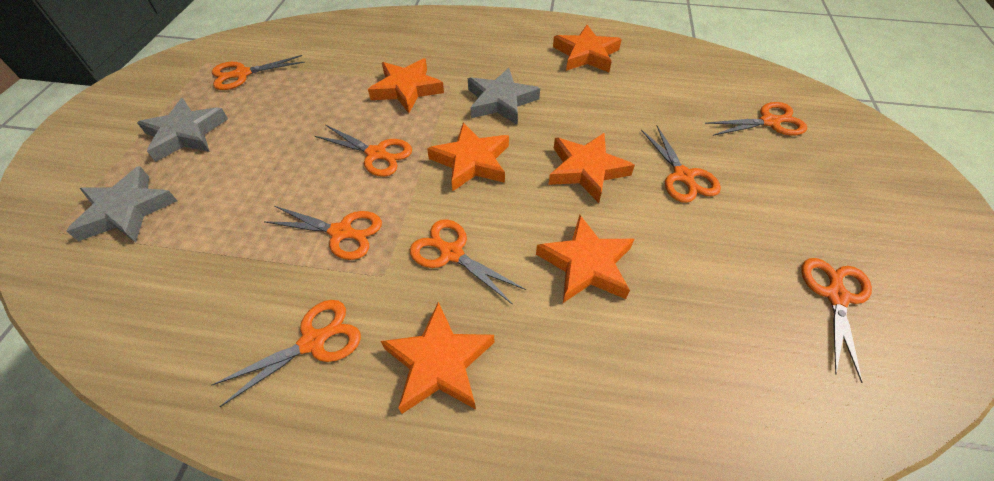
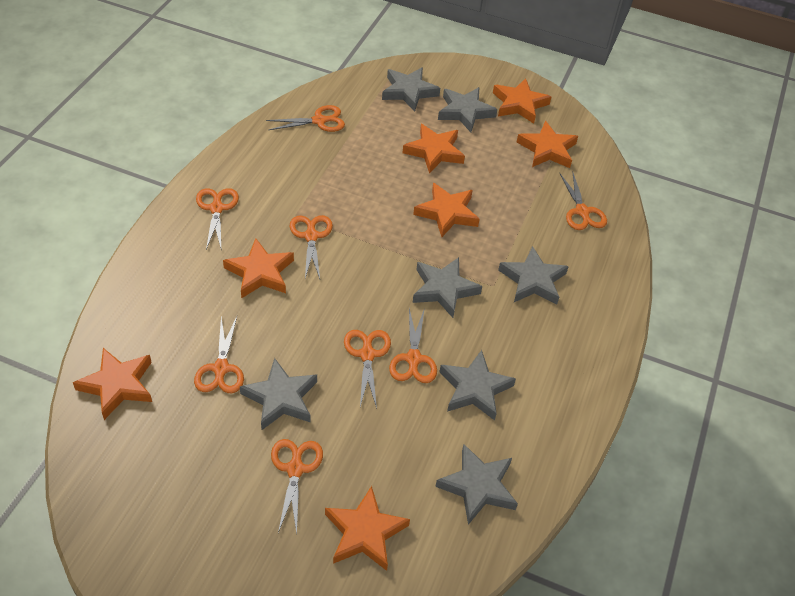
grey star: [66,166,177,242] [137,98,228,162] [468,68,540,125] = 3 -> [239,358,317,430] [382,67,440,112] [413,257,482,318] [435,444,518,525] [438,87,497,132] [440,350,516,421] [498,246,569,305] = 7
orange star: [368,58,444,113] [381,302,494,414] [427,123,509,192] [536,215,634,303] [548,133,635,203] [553,25,622,72] = 6 -> [73,348,152,420] [223,238,294,299] [325,486,410,571] [403,124,465,174] [413,183,480,237] [493,78,551,124] [517,121,578,168] = 7

